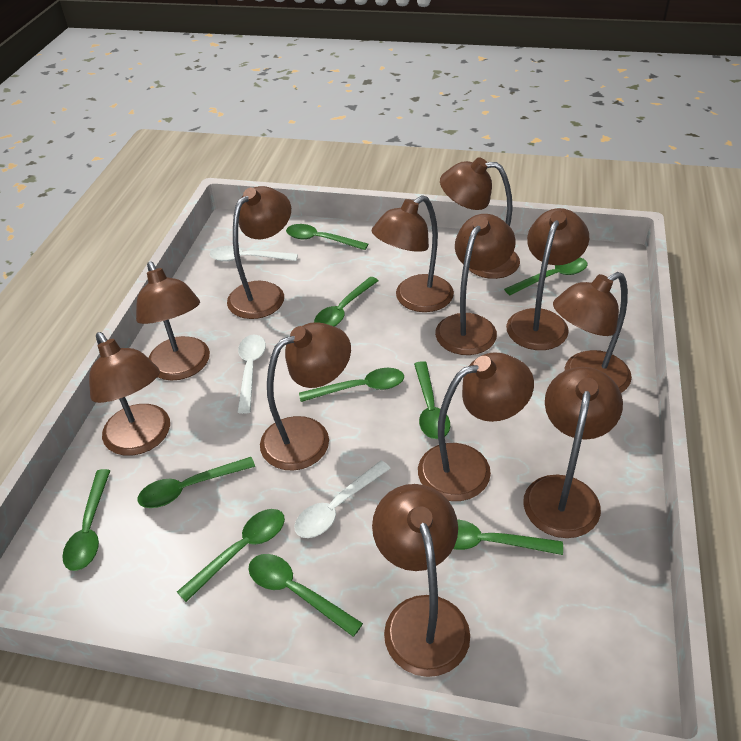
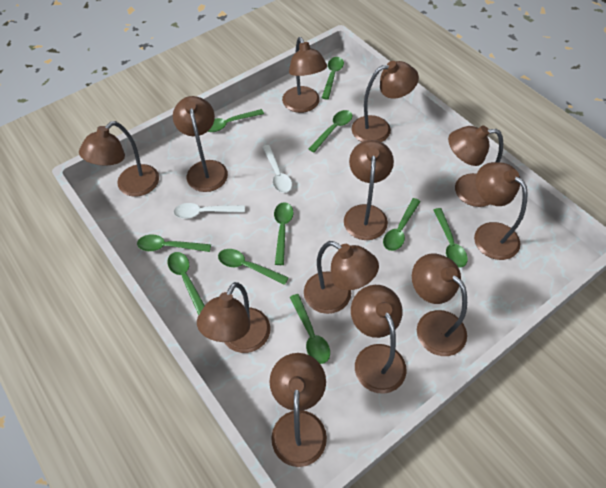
white spoon: [210,246,298,262] [237,335,266,414] [294,461,391,538] = 3 -> [174,203,245,219] [262,145,292,193] = 2

